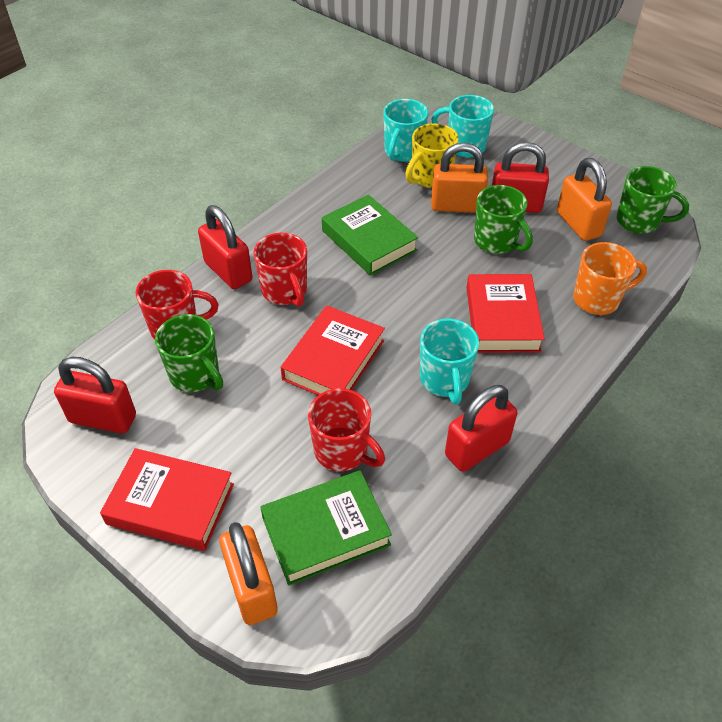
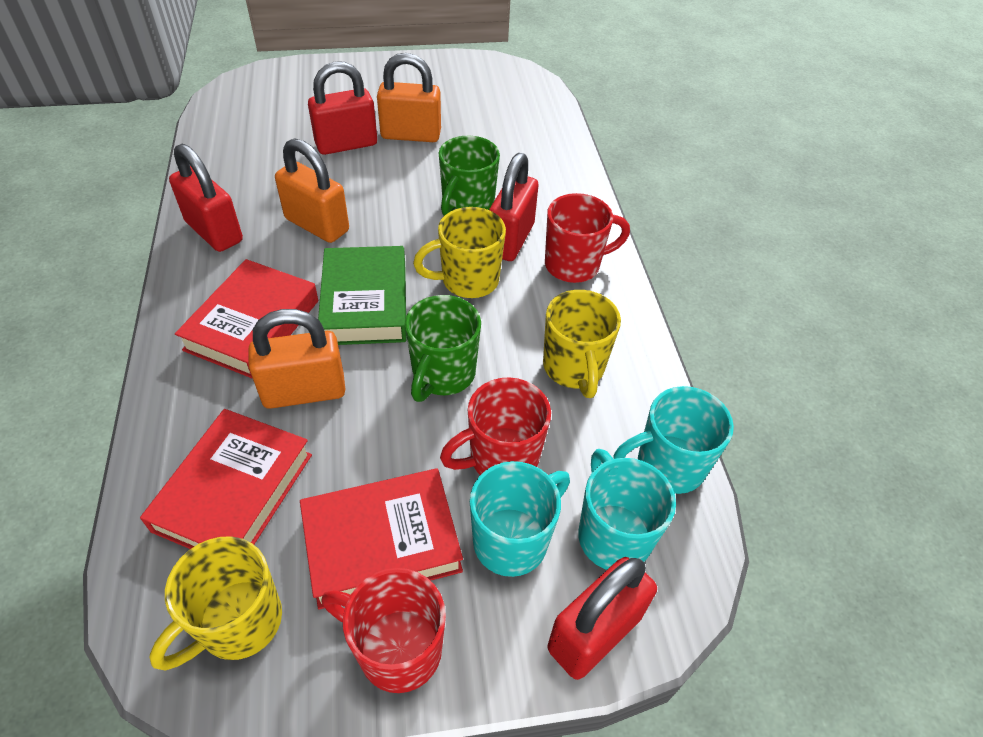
green book: [260,470,392,586] [322,195,418,276] = 2 -> [318,246,407,345] = 1
green mug: [155,314,223,392] [474,185,533,254] [617,166,689,234] = 3 -> [405,295,481,402] [439,136,500,216] = 2
orange mug: [573,242,647,315] = 1 -> none = 0
yellow mug: [405,123,459,188] = 1 -> [149,536,282,670] [413,207,506,298] [543,290,621,398] = 3

